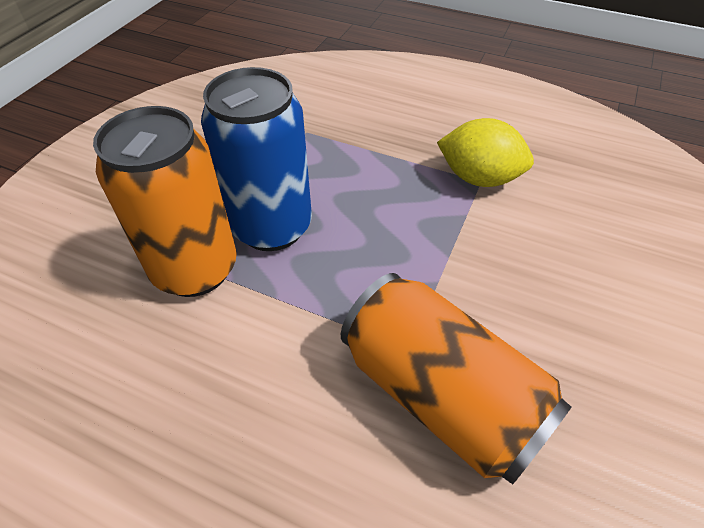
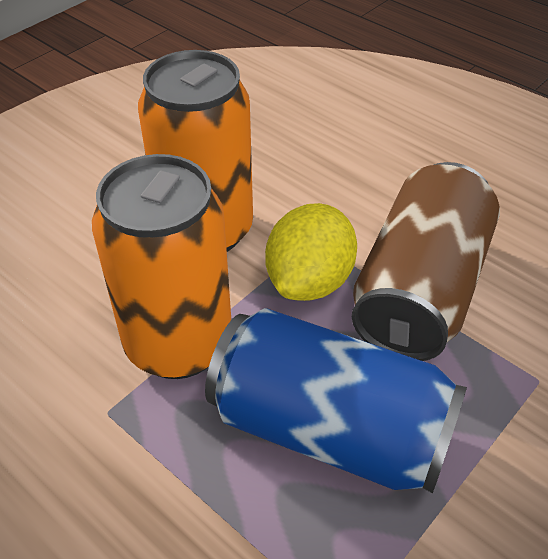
brown can: none = 0 -> [352,162,500,361] = 1

